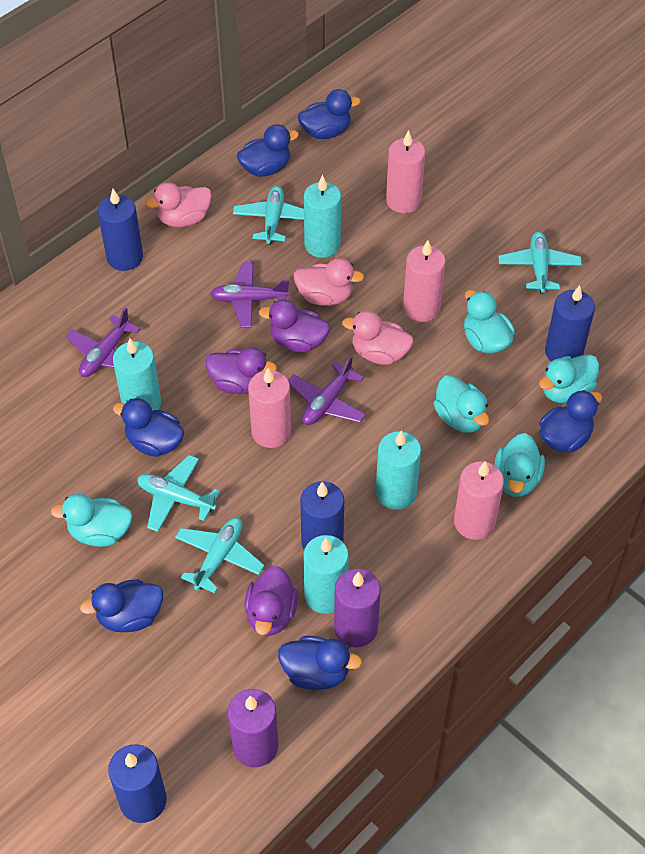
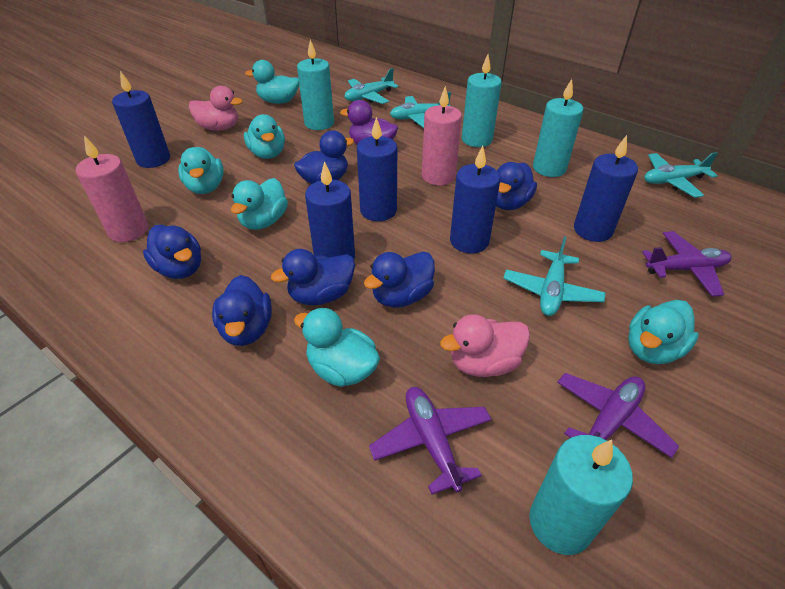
blue candle: [98,189,143,271] [108,744,167,823] [300,481,344,549] [545,285,595,362] = 4 -> [112,71,170,168] [305,161,355,259] [357,117,397,221] [450,146,501,254] [574,135,638,242] = 5
pink candle: [248,368,291,448] [386,130,425,213] [403,240,446,322] [454,461,504,540] = 4 -> [76,135,148,242] [422,86,462,186] = 2
pink duck: [146,183,212,227] [294,258,364,306] [342,311,414,365] = 3 -> [189,86,243,131] [440,314,530,377] = 2
purple candle: [228,689,278,767] [334,569,381,647] = 2 -> none = 0
purple duck: [205,347,277,394] [244,566,298,636] [259,299,330,353] = 3 -> [340,100,398,145] = 1
turquoise duck: [51,494,133,547] [434,375,489,433] [464,290,515,354] [494,433,545,497] [539,354,599,403] = 5 -> [178,147,224,194] [231,178,288,230] [244,114,285,159] [245,60,299,104] [294,308,380,387] [628,300,699,364] = 6

